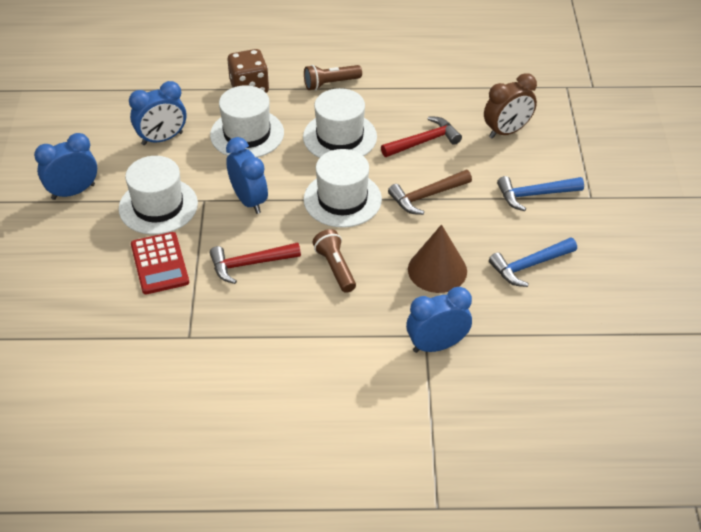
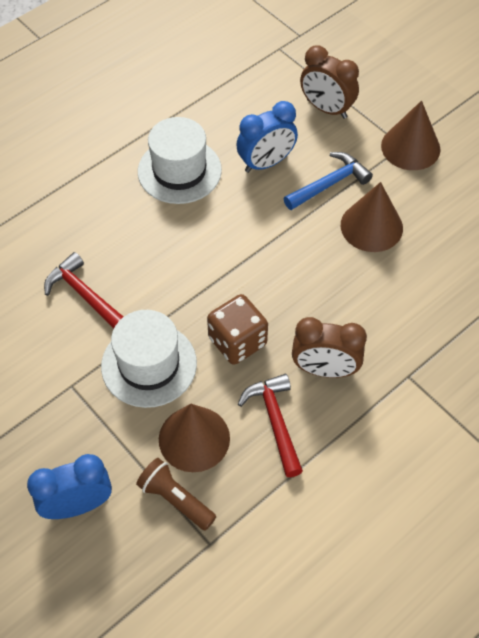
blue clock: [34,133,97,200] [129,81,186,145] [226,137,268,214] [406,287,472,353] = 4 -> [27,454,112,519] [236,101,298,173] = 2
blue hammer: [489,237,577,287] [497,176,584,211] = 2 -> [284,152,373,210] = 1
brown clock: [484,73,537,139] = 1 -> [292,317,367,378] [300,46,359,119] = 2
brown cone: [408,224,467,293] = 1 -> [159,404,230,472] [341,182,403,252] [381,101,440,170] = 3
brown flashlight: [304,65,362,91] [313,229,356,293] = 2 -> [136,458,216,531] = 1
brown hammer: [388,170,472,215] = 1 -> none = 0
red calculator: [131,232,189,294] = 1 -> none = 0
white hat: [119,156,198,235] [210,85,284,158] [303,88,377,158] [303,149,382,228] = 4 -> [101,310,197,408] [138,117,222,204] = 2

